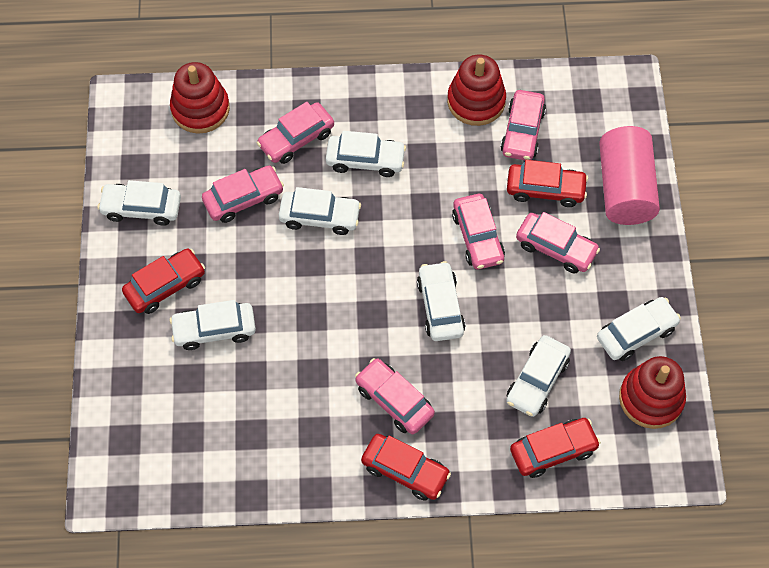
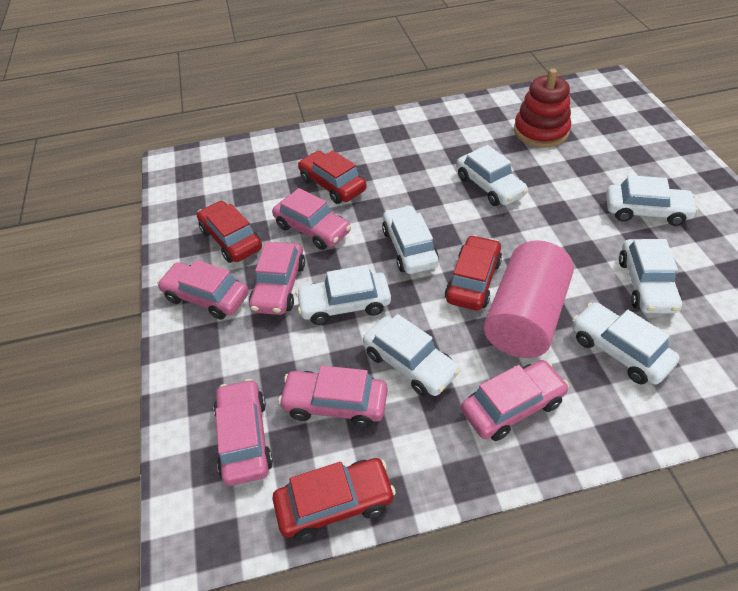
red stacking toy: [170,62,230,134] [447,55,506,126] [619,356,686,429] = 3 -> [514,69,571,148] = 1

